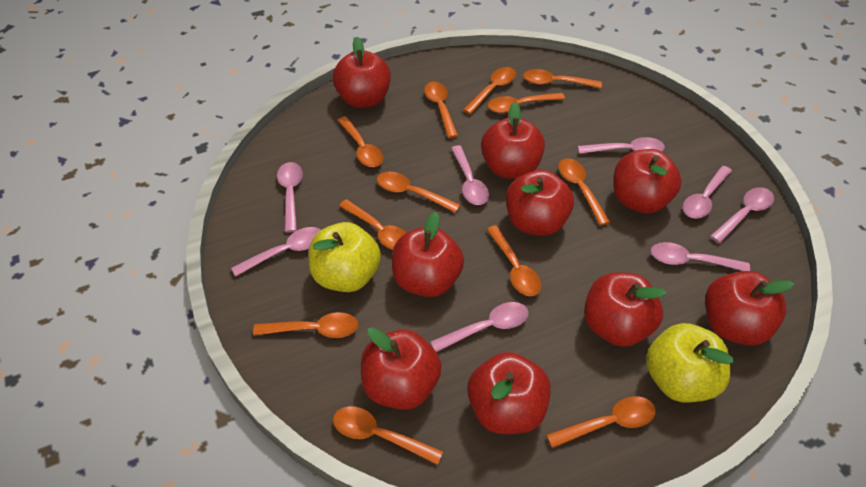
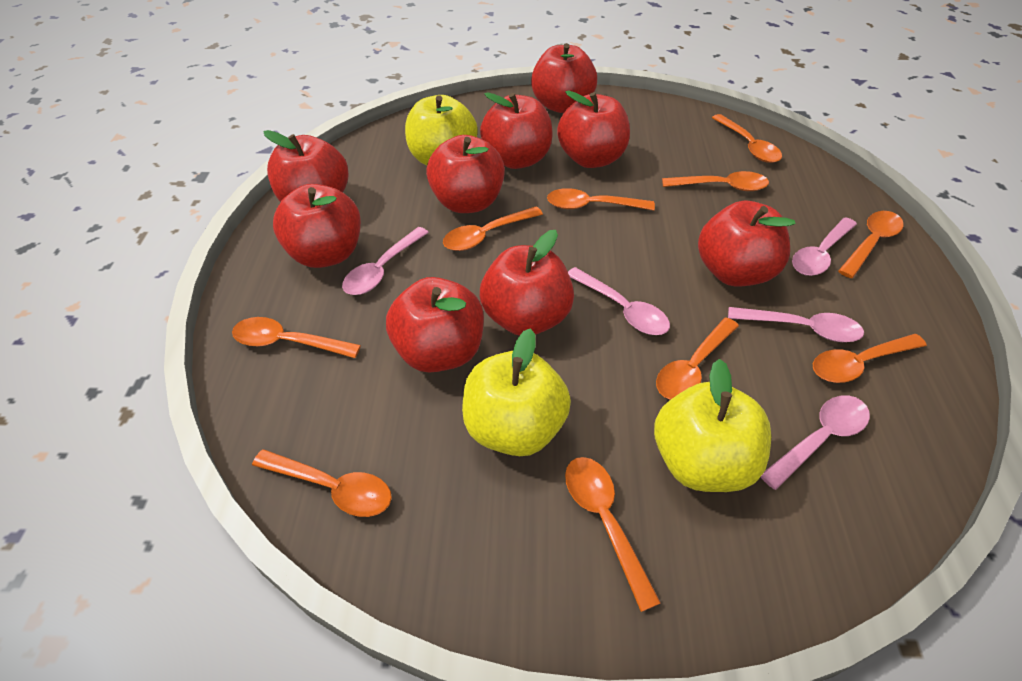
orange spoon: [253,312,358,338] [333,406,443,465] [338,116,384,167] [339,199,406,250] [377,172,460,213] [424,81,458,138] [463,67,516,114] [486,225,542,296] [488,93,565,113] [523,69,602,88] [546,396,656,448] [558,158,610,226] = 12 -> [232,317,361,358] [252,449,392,517] [443,207,543,251] [547,188,655,210] [565,457,661,612] [656,317,739,400] [662,171,769,191] [712,114,782,163] [813,334,927,383] [838,211,903,278] = 10
pink spoon: [231,227,321,277] [277,162,303,233] [430,302,529,352] [451,145,489,205] [578,137,665,154] [651,242,750,271] [683,166,732,218] [710,187,774,243] = 8 -> [342,227,429,295] [568,267,670,335] [728,307,864,342] [761,395,870,490] [792,217,857,276] = 5
yellow apple: [309,222,381,292] [646,323,734,403] = 2 -> [405,95,478,166] [462,328,571,456] [654,359,771,492] = 3

